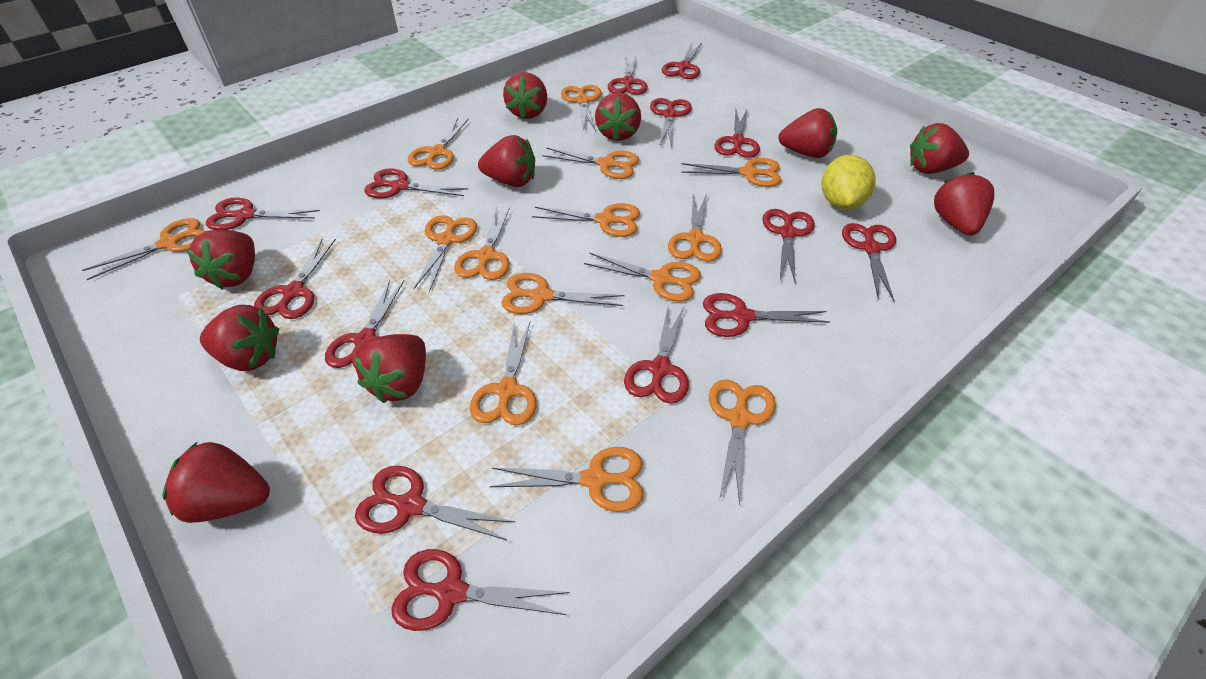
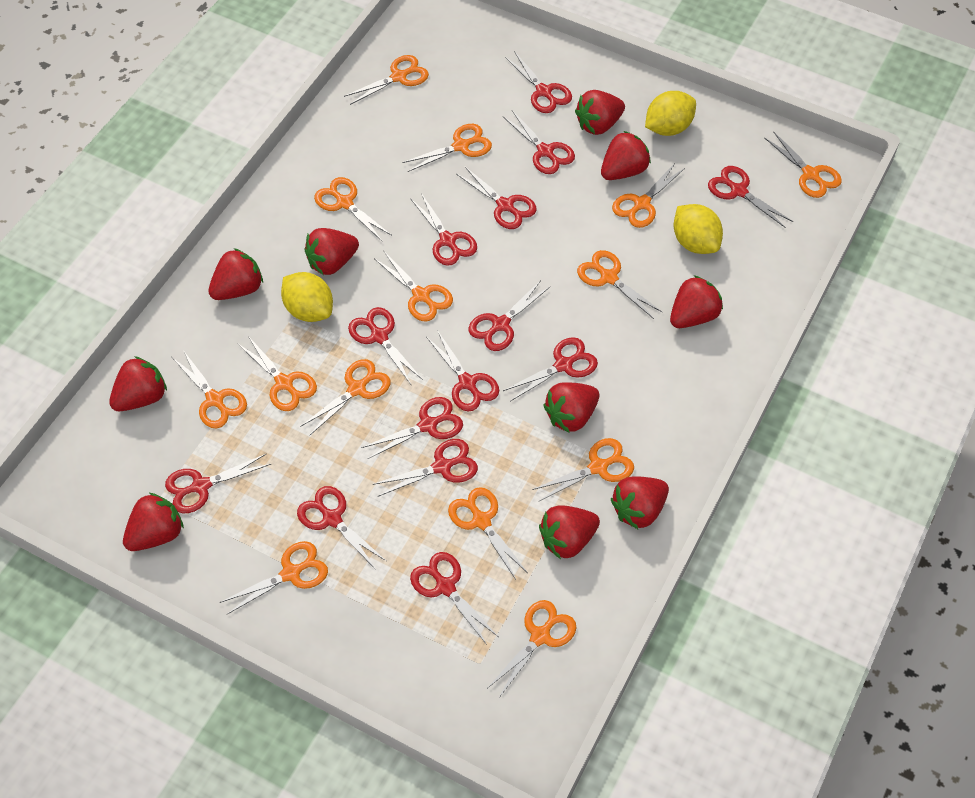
yellow lemon: [821,155,875,210] = 1 -> [281,272,333,322] [645,91,696,136] [674,204,723,254] = 3

